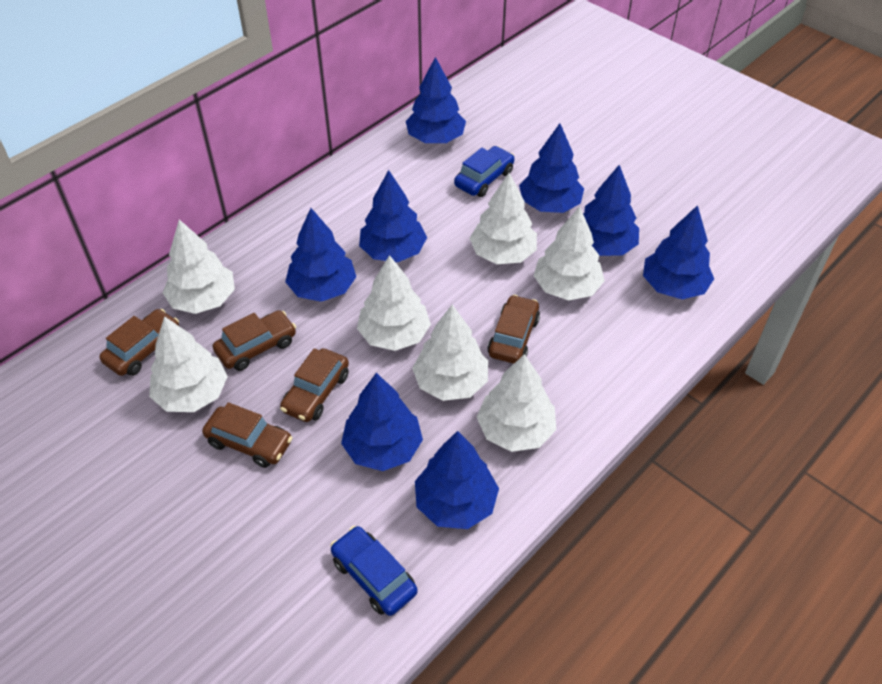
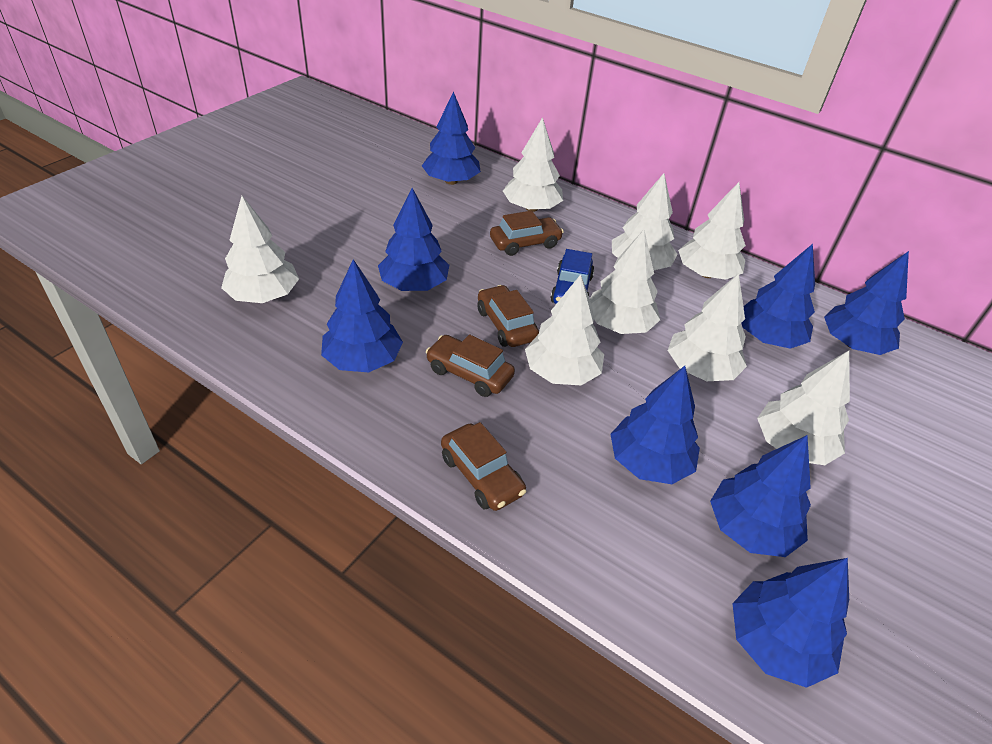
blue car: [330,526,417,616] [454,146,515,197] = 2 -> [550,249,594,304] = 1
brown car: [99,309,179,376] [202,402,292,468] [213,310,296,371] [280,348,349,422] [487,295,540,364] = 5 -> [426,334,515,397] [441,422,527,511] [478,285,539,347] [490,211,564,256] = 4
white tree: [149,316,228,412] [162,219,235,314] [357,255,431,351] [412,305,488,401] [469,173,537,264] [477,354,556,452] [533,207,605,301] = 7 -> [221,196,299,303] [503,117,563,212] [525,274,604,385] [590,230,660,334] [612,173,678,270] [667,273,747,381] [678,182,746,280] [757,351,850,465] = 8

